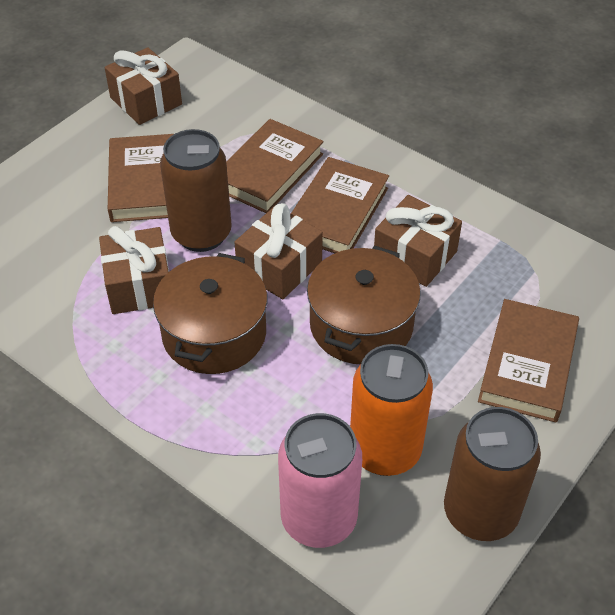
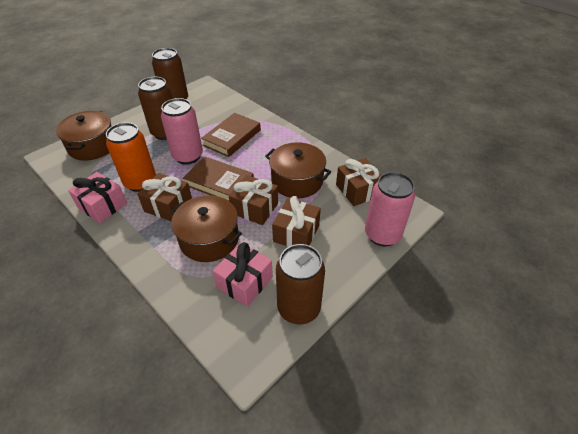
brown book: [108,134,174,222] [226,119,323,213] [291,157,389,253] [478,299,579,423] = 4 -> [183,156,254,201] [201,113,261,157] = 2
brown can: [160,129,232,252] [444,407,541,541] = 2 -> [138,77,173,140] [152,48,188,99] [276,244,325,324] = 3
brown pot: [153,253,268,374] [307,246,421,364] = 2 -> [56,111,112,161] [171,195,242,262] [265,142,331,198] = 3
pink can: [278,413,362,548] = 1 -> [161,98,203,165] [365,172,415,246] = 2
pink gift: none = 0 -> [68,172,127,223] [213,242,273,307] = 2

